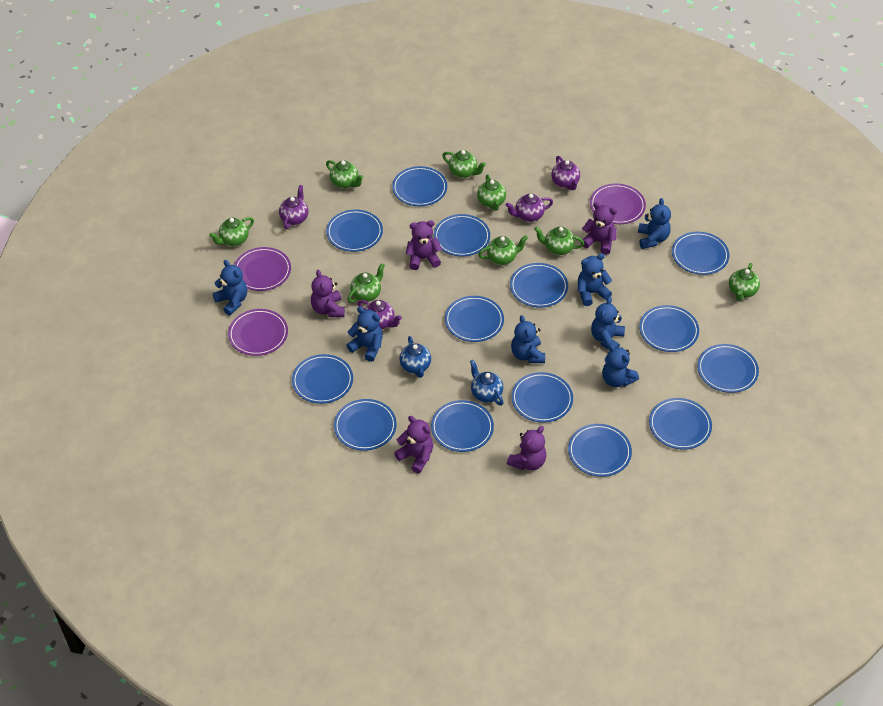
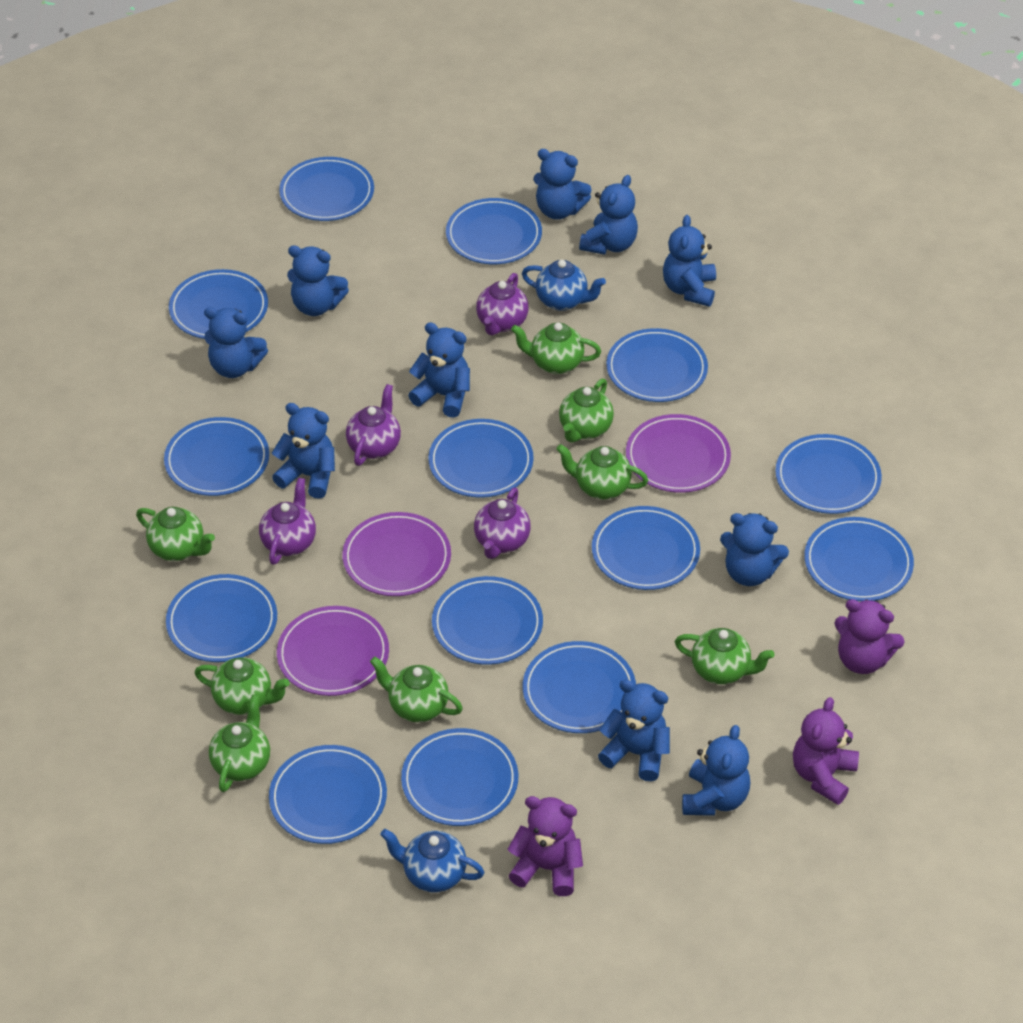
blue teddy bear: [213,260,247,315] [346,307,383,362] [511,315,545,363] [578,253,612,306] [591,297,625,349] [602,344,639,387] [638,198,671,249] = 7 -> [204,307,268,378] [272,403,335,499] [287,245,349,316] [408,323,470,417] [533,149,592,220] [579,175,638,255] [598,680,670,781] [663,215,716,307] [682,725,750,816] [720,513,789,586] = 10
purple teddy bear: [311,270,345,317] [394,416,433,473] [406,220,442,270] [507,426,546,470] [582,202,617,255] = 5 -> [507,796,583,896] [793,697,859,805] [834,599,905,674] = 3

